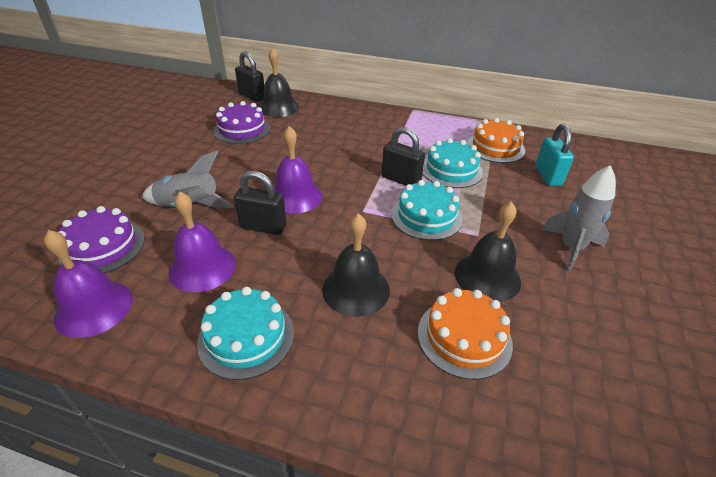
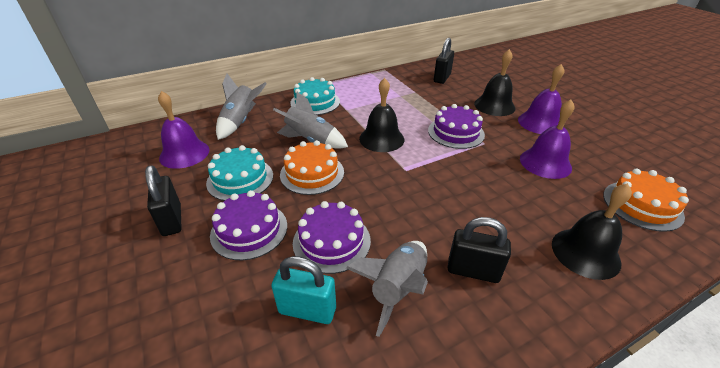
grey rocket: [142,151,234,209] [542,165,616,272] = 2 -> [216,73,267,140] [273,92,348,149] [346,241,428,337] = 3
purple cake: [58,206,145,273] [214,101,270,144] = 2 -> [210,190,287,260] [293,201,371,274] [428,104,485,149] = 3
turquoise cake: [197,287,294,380] [391,180,463,240] [423,138,483,188] = 3 -> [206,145,273,201] [290,77,340,115] = 2

